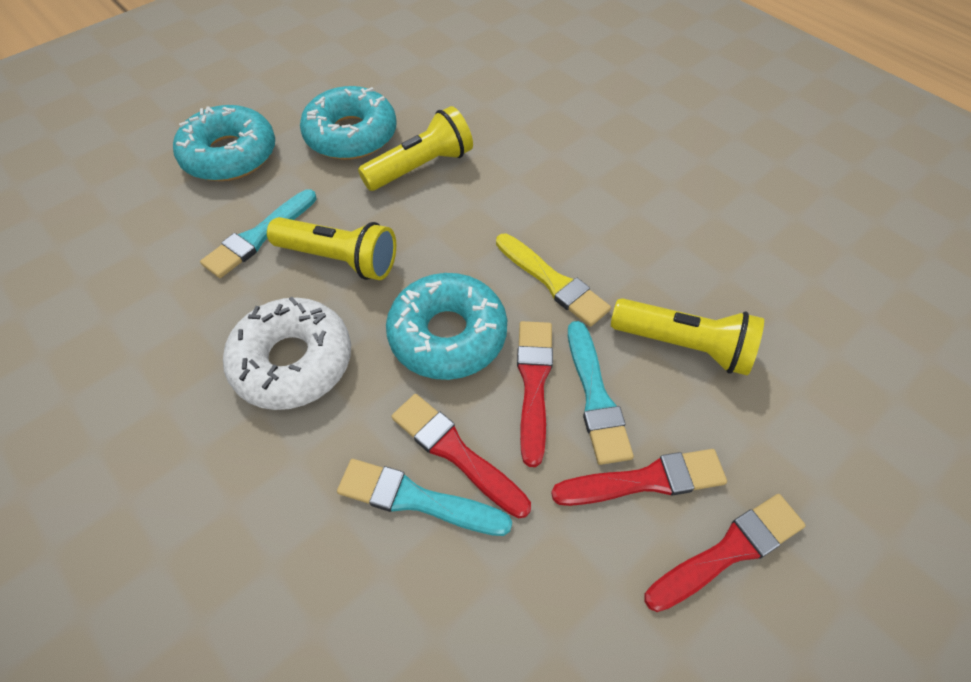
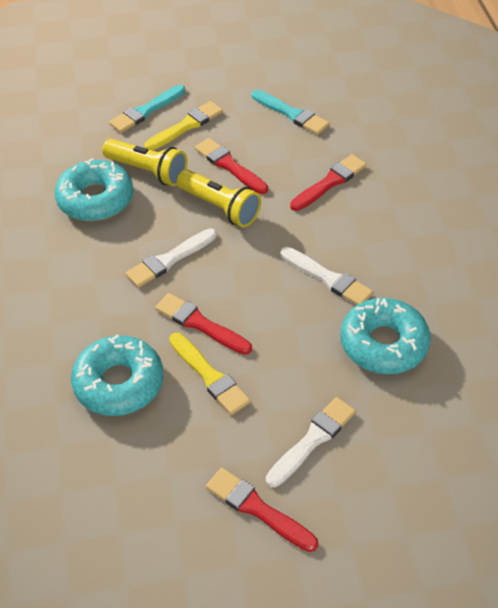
turquoise brush: [200,190,317,278] [337,459,512,536] [568,321,634,465] = 3 -> [109,85,185,133] [252,90,330,135] = 2
white brush: none = 0 -> [125,228,217,288] [266,397,356,487] [280,247,373,305] = 3
white donut: [223,297,351,410] = 1 -> none = 0
yellow brush: [496,234,611,327] = 1 -> [145,101,223,150] [169,333,250,415] = 2
yellow flashlight: [267,217,396,280] [358,106,473,191] [611,298,764,375] = 3 -> [102,139,188,186] [177,169,261,228] = 2

